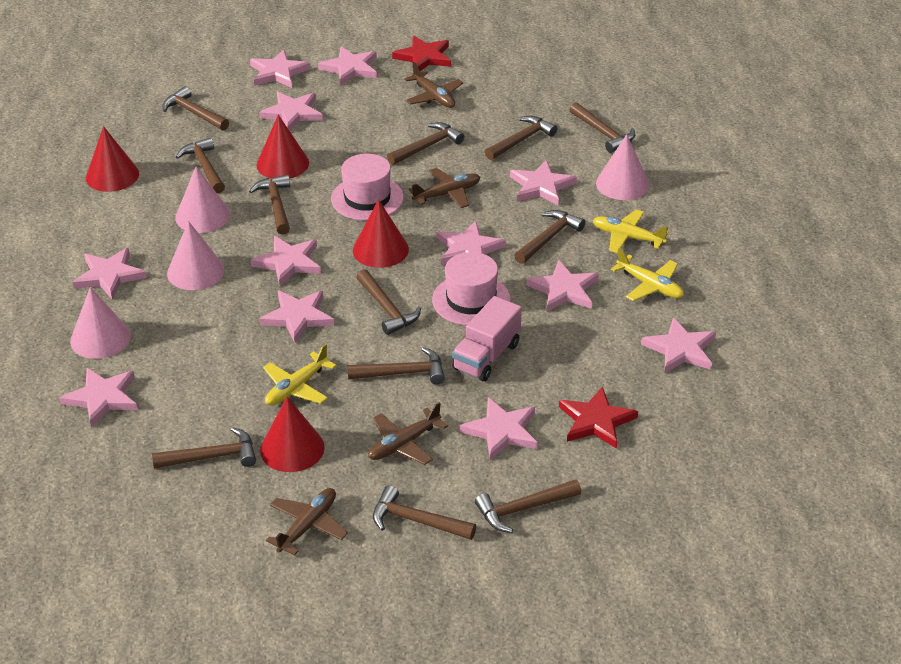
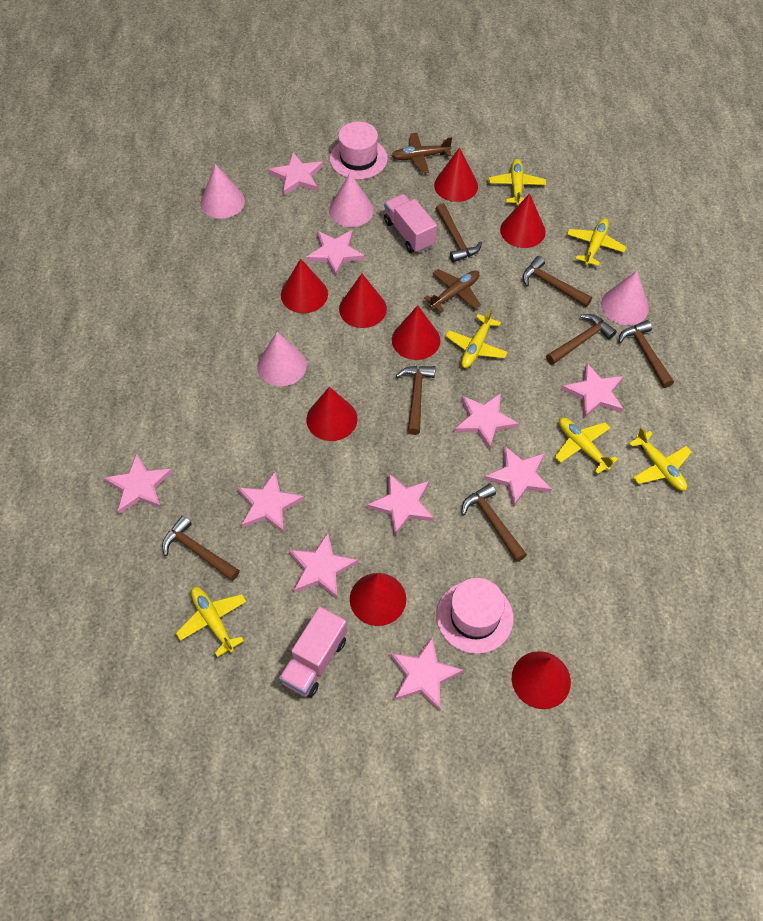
brown hammer: [152,427,256,468] [162,86,229,131] [176,137,225,193] [249,175,290,235] [347,347,445,385] [356,269,421,335] [373,485,476,540] [387,122,464,165] [475,479,581,533] [485,116,557,160] [514,210,585,264] [570,102,635,153] = 12 -> [162,516,240,581] [396,366,436,435] [436,203,482,263] [462,483,527,562] [523,256,592,307] [546,314,617,365] [618,320,674,388] = 7
brown plane: [266,488,348,556] [368,402,448,465] [404,62,463,108] [409,168,480,208] = 4 -> [392,133,452,173] [424,269,481,313] = 2
pink star: [59,368,137,427] [72,248,147,299] [250,49,310,88] [250,236,321,286] [259,92,323,131] [259,290,334,343] [318,46,377,86] [437,221,506,265] [460,397,538,460] [510,160,577,206] [527,260,599,312] [641,317,716,374] = 12 -> [104,453,173,514] [237,472,304,533] [268,152,323,195] [289,533,358,599] [306,230,365,276] [367,473,434,536] [390,637,463,711] [454,393,519,450] [484,446,552,507] [562,363,624,418] = 10
pink truck: [452,296,522,381] = 1 -> [279,607,347,698] [384,194,437,253] = 2
red cone: [86,126,139,192] [257,114,309,179] [260,397,325,472] [353,199,409,268] = 4 -> [281,258,328,313] [306,387,357,441] [339,274,387,328] [350,573,406,626] [392,305,440,360] [434,147,478,202] [500,193,546,248] [512,651,571,709] = 8
red star: [392,36,451,72] [559,386,638,449] = 2 -> none = 0
yellow plane: [263,344,337,406] [593,209,669,253] [611,248,684,301] = 3 -> [176,587,247,657] [445,308,508,368] [488,159,546,206] [555,417,618,474] [567,218,626,266] [629,427,692,491] = 6

